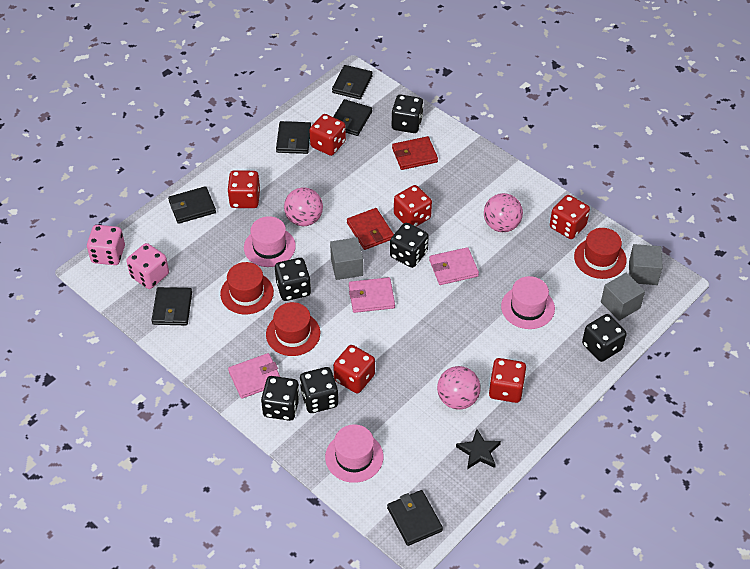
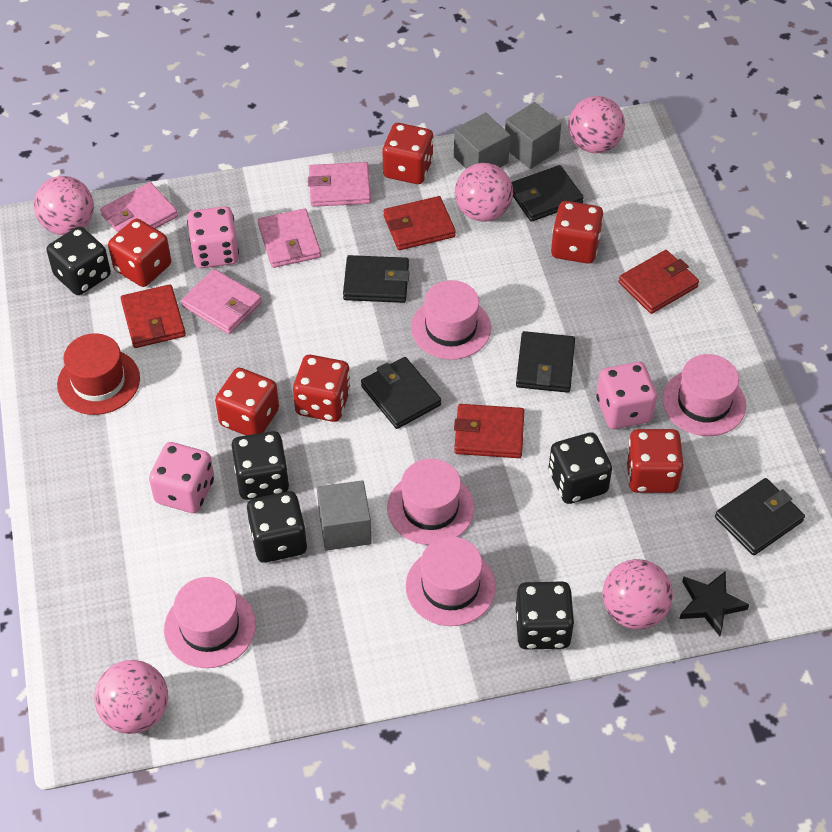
black dice: [261,376,300,421] [275,258,311,301] [300,367,339,413] [390,223,429,268] [392,95,423,133] [582,314,627,362] = 6 -> [47,226,111,295] [231,431,289,500] [247,491,307,563] [516,581,574,650] [549,432,612,504] = 5
black wallet: [152,287,192,325] [168,186,216,224] [276,121,311,154] [332,65,373,99] [333,99,372,136] [387,490,443,546] = 6 -> [343,255,410,303] [361,357,441,429] [511,165,584,222] [516,331,575,393] [715,478,805,556] = 5
pink ball: [284,187,323,226] [437,366,481,410] [484,193,523,232] = 3 -> [34,176,94,235] [94,660,168,734] [455,163,513,222] [568,96,625,153] [602,559,673,629] = 5
pink dice: [87,225,125,265] [127,243,169,289] = 2 -> [149,442,214,513] [187,206,239,268] [596,362,657,429] = 3
pink hat: [244,216,296,267] [325,425,383,483] [501,276,555,329] = 3 -> [164,577,256,668] [387,458,474,545] [406,537,496,626] [411,280,491,360] [663,354,746,436] = 5
pink wallet: [228,353,280,399] [349,277,395,313] [429,247,479,285] = 3 -> [100,182,178,233] [181,269,262,334] [258,208,321,268] [308,162,371,207] = 4
red hat: [220,262,274,314] [266,302,320,356] [574,228,627,279] = 3 -> [57,333,140,415] = 1
red wallet: [347,208,394,250] [392,136,438,170] = 2 -> [121,284,186,348] [383,196,456,250] [454,404,524,458] [619,250,699,314] = 4

